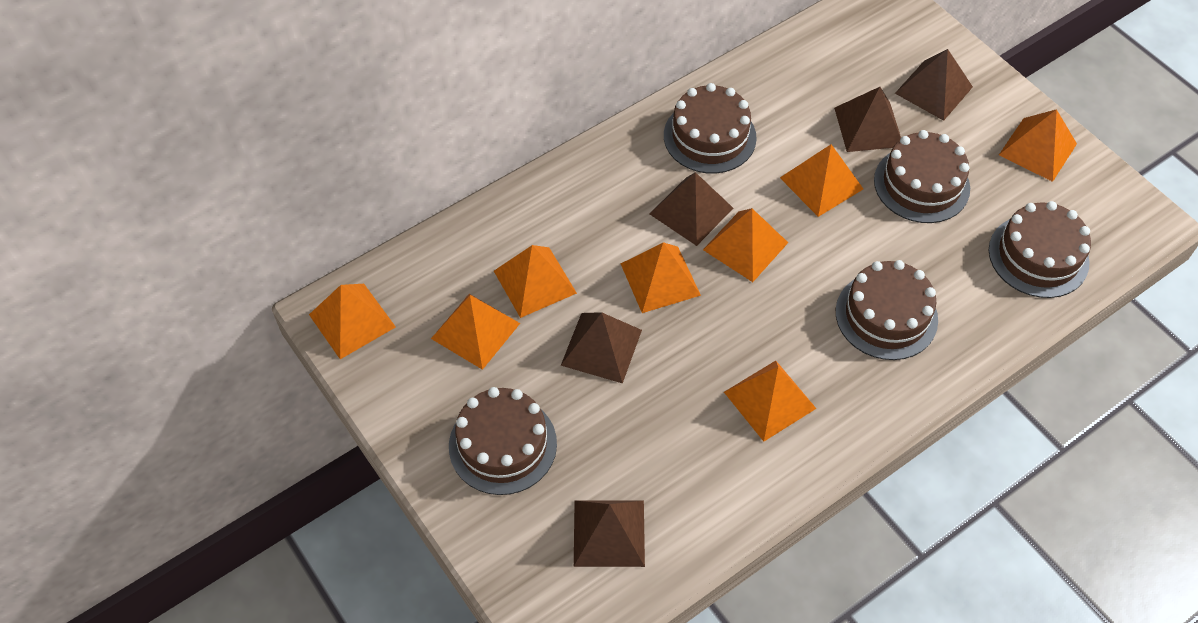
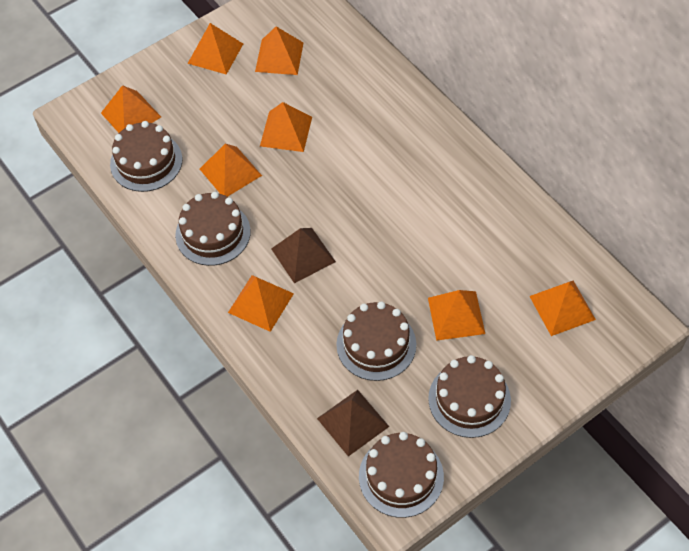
brown pyramid: [561,312,642,383] [574,500,645,567] [650,172,733,246] [834,87,901,152] [895,49,973,121] = 5 -> [271,228,336,283] [317,390,389,456] = 2

